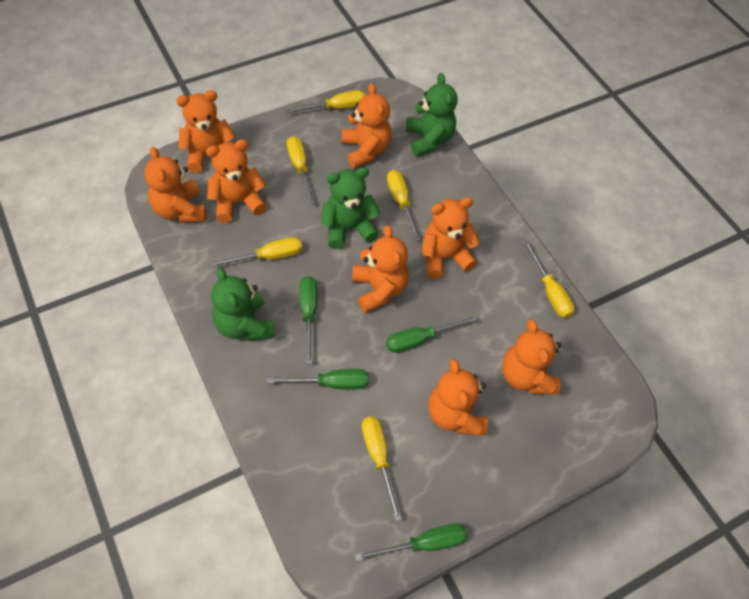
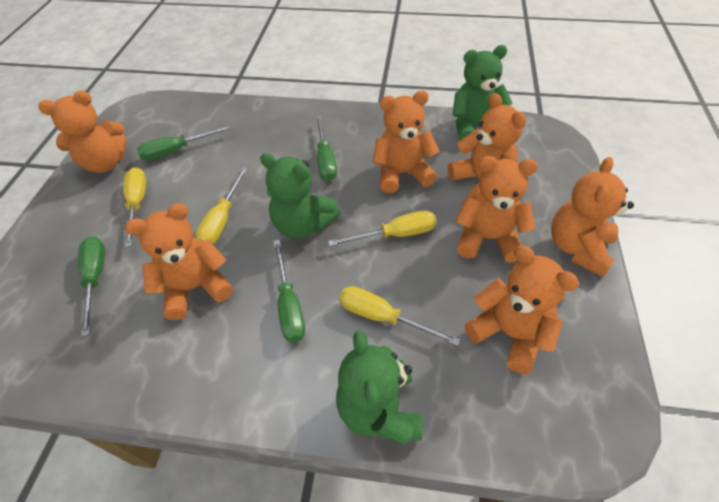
orange teddy bear: [144,147,206,223] [176,90,235,173] [206,139,267,223] [342,83,391,168] [352,225,408,313] [421,197,480,279] [428,359,488,435] [502,319,561,395] = 8 -> [38,90,126,173] [125,203,233,320] [373,90,440,193] [448,93,526,198] [455,156,538,263] [464,246,579,374] [551,157,634,277] = 7
yellow screwdriver: [210,237,302,268] [287,90,365,113] [287,136,315,204] [362,416,402,522] [387,170,421,241] [523,241,574,318] = 6 -> [123,167,146,248] [196,167,248,244] [328,210,437,246] [339,286,460,346] = 4

